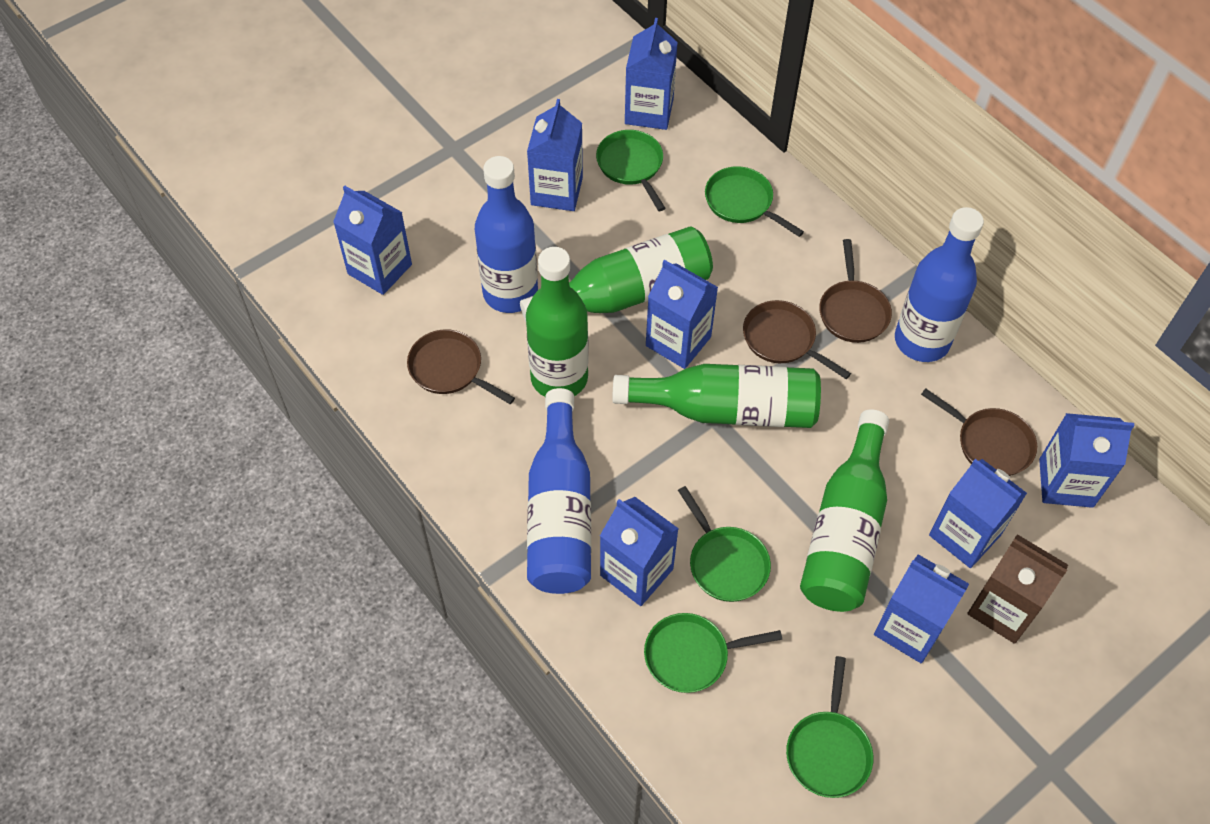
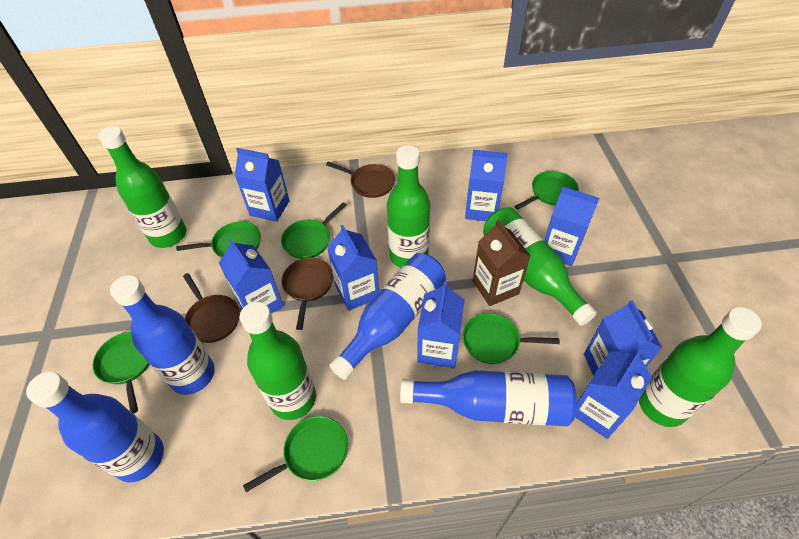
blue bottle: [475,156,538,313] [527,388,591,594] [895,207,984,362] = 3 -> [26,371,164,482] [110,275,215,395] [329,253,446,380] [400,370,577,426] = 4
brown pan: [407,329,515,404] [743,300,851,379] [819,239,892,343] [921,388,1037,476] = 4 -> [183,273,239,343] [281,258,333,330] [326,162,395,198] = 3
green bottle: [520,226,713,322] [526,247,589,397] [612,364,821,428] [800,409,889,612] = 4 -> [98,126,186,248] [240,302,316,420] [387,145,430,268] [483,207,597,326] [639,307,762,427] = 5
green pan: [596,130,665,211] [644,613,782,693] [678,486,771,602] [705,166,804,237] [786,656,873,798] = 5 -> [93,332,150,413] [176,221,261,258] [243,416,348,492] [281,202,347,259] [463,313,560,364] [514,171,579,210] = 6

